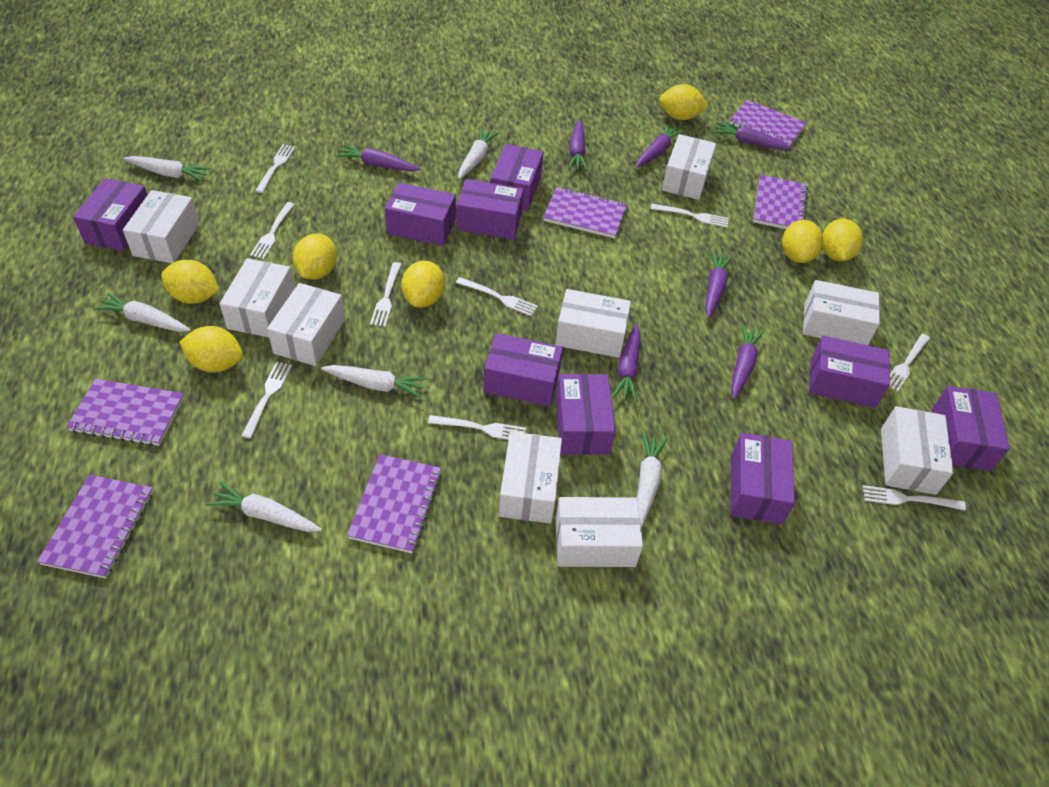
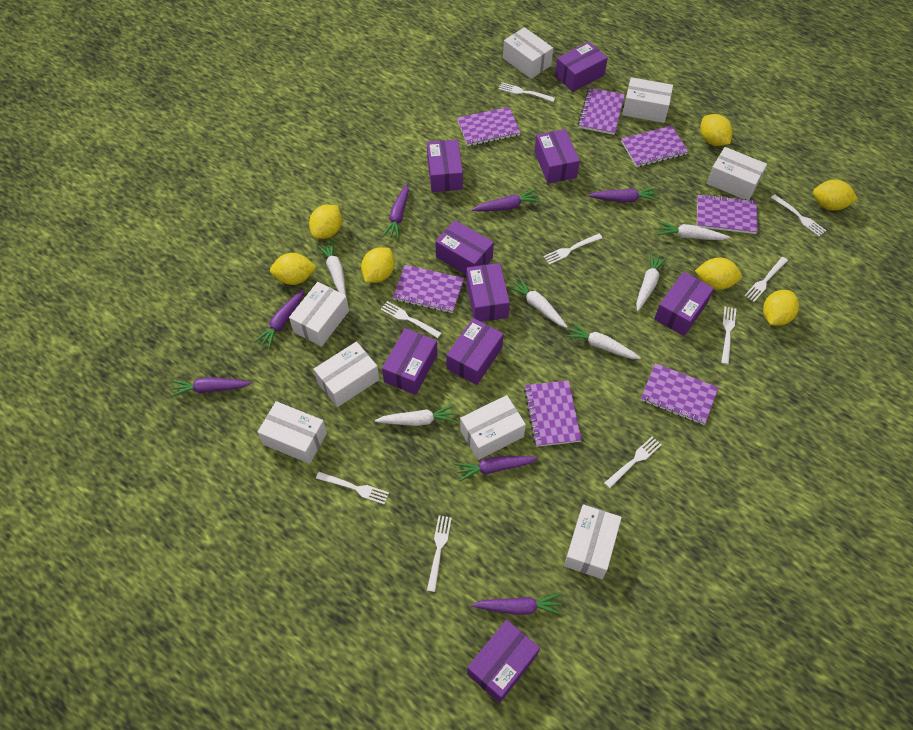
purple notebook: [37,475,153,578] [66,379,184,446] [347,454,442,553] [543,187,627,238] [729,100,807,146] [753,175,808,229] = 6 -> [393,265,464,313] [457,107,521,146] [524,380,582,447] [578,88,625,135] [621,126,688,167] [641,363,719,425] [697,194,758,234] = 7
white box: [123,190,200,263] [220,258,295,337] [267,283,345,366] [499,432,562,523] [555,289,631,358] [555,497,643,567] [662,134,716,200] [803,280,880,345] [881,406,954,495] = 9 -> [258,401,327,464] [289,282,349,347] [314,341,379,407] [460,395,526,460] [503,27,553,79] [564,504,622,579] [622,77,673,123] [707,147,767,200] = 8

